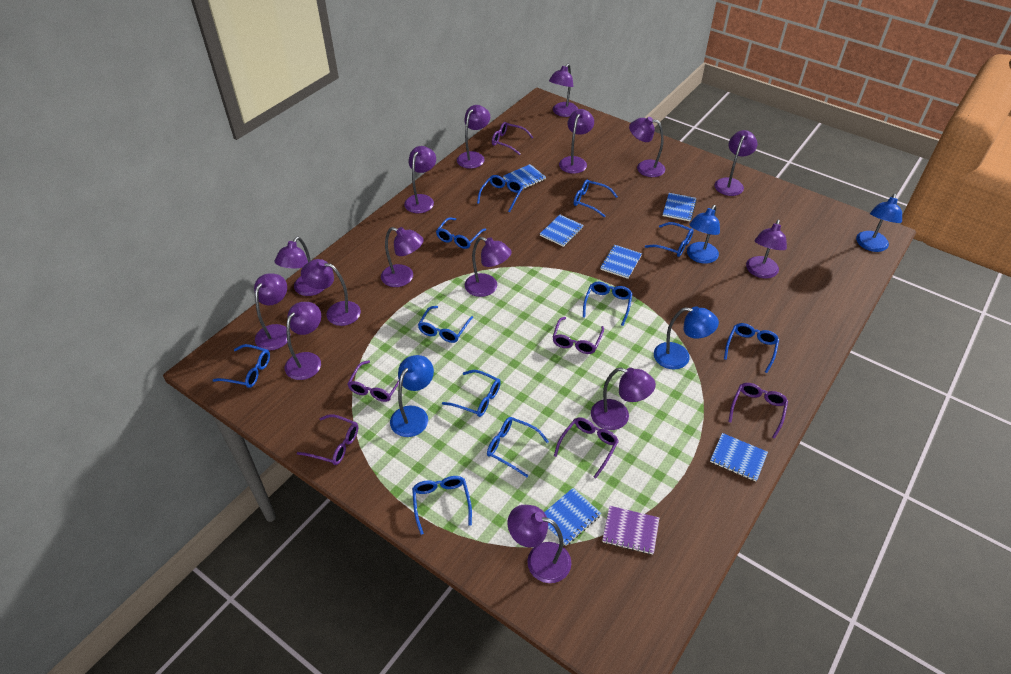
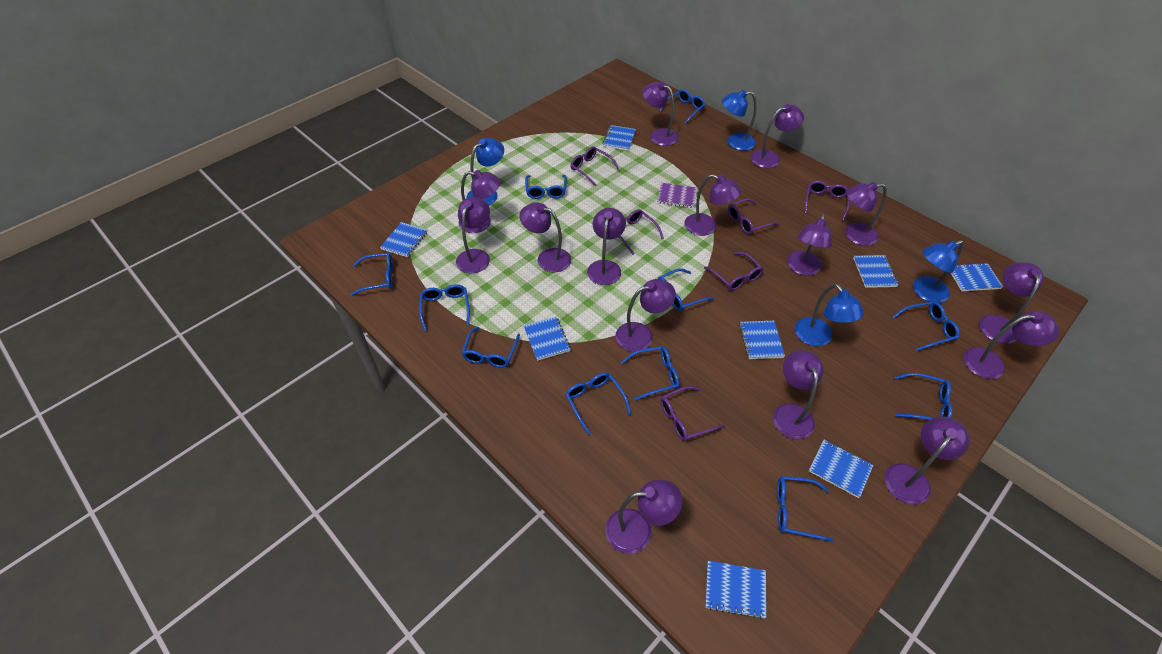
blue notebook: [503,164,546,189] [540,215,584,247] [544,488,601,546] [600,245,642,279] [663,193,697,221] [710,433,768,481] = 6 -> [380,222,428,257] [523,316,571,361] [602,125,636,151] [705,561,766,619] [739,321,785,359] [809,440,873,498] [853,255,898,288] [951,263,1003,291] = 8

